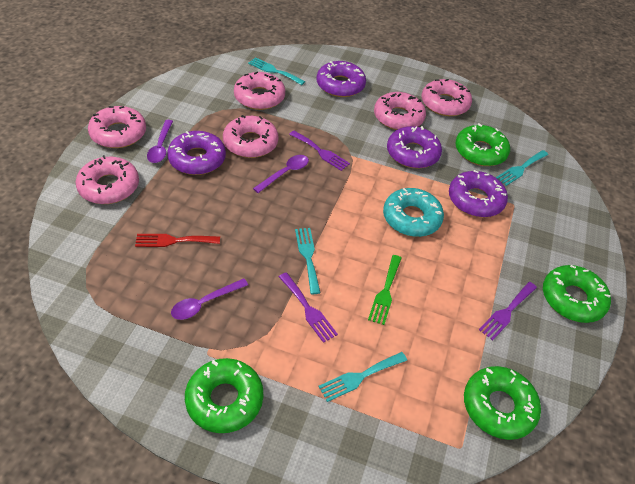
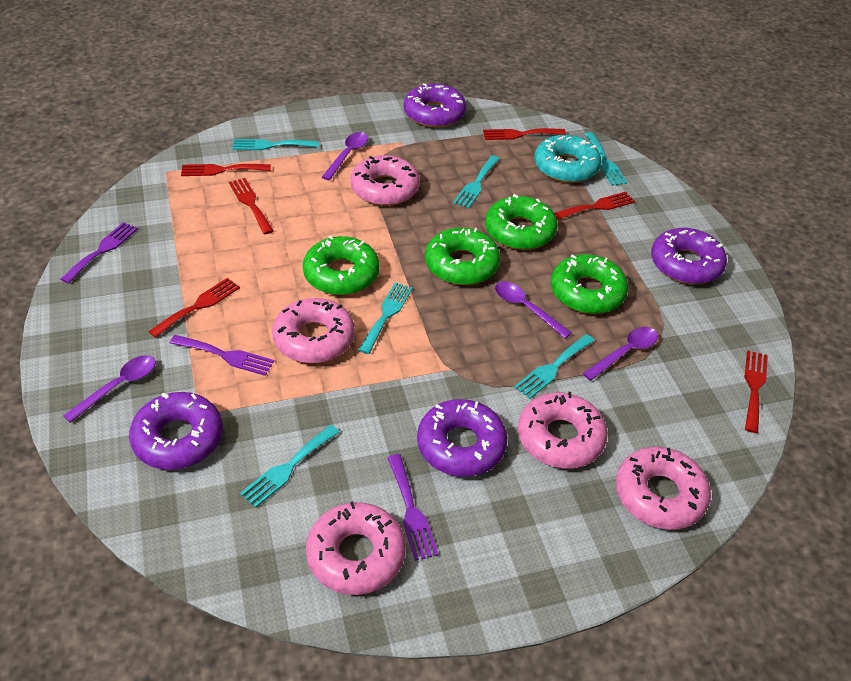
green fork: [368,255,402,325] = 1 -> none = 0
pink donut: [76,155,139,204] [88,106,146,148] [223,115,279,158] [234,72,285,110] [374,92,426,130] [421,79,472,116] = 6 -> [272,298,355,363] [306,502,406,595] [350,155,420,206] [518,392,608,468] [616,447,711,530] = 5
purple spoon: [147,120,173,163] [171,278,248,320] [253,155,309,193] = 3 -> [63,355,156,423] [322,132,368,181] [495,281,572,339] [583,327,658,381] = 4
red fork: [135,234,220,247] = 1 -> [148,278,240,338] [181,164,271,176] [229,178,274,234] [483,128,566,140] [554,192,635,220] [744,350,768,433] = 6
turquoise fork: [248,57,305,85] [295,228,321,294] [319,352,407,402] [496,150,548,186] = 4 -> [232,139,319,150] [240,425,339,508] [359,282,413,354] [453,155,500,209] [514,334,595,399] [585,132,627,186] = 6

